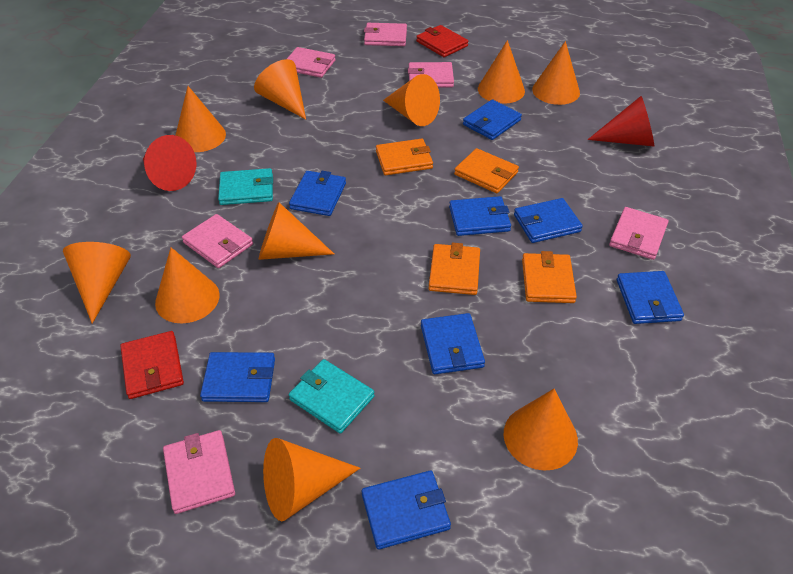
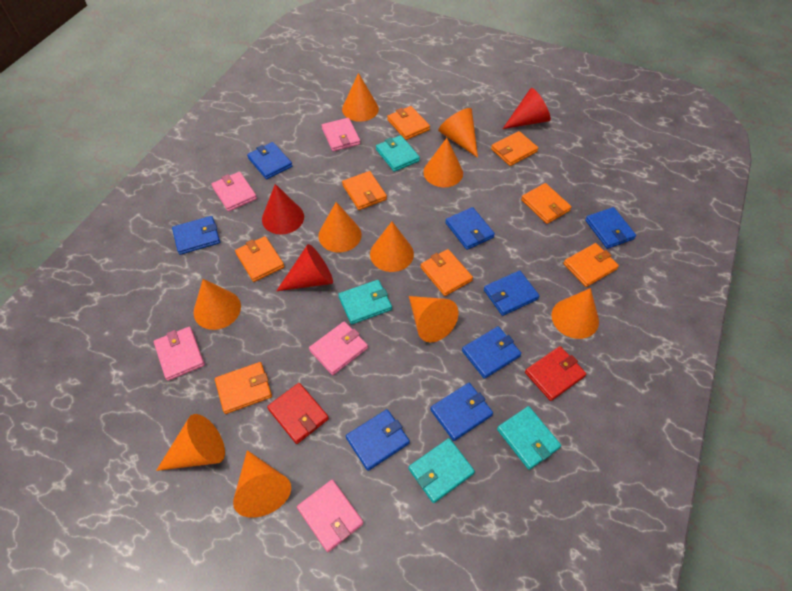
orange wallet: [376,139,433,175] [429,243,480,295] [454,148,519,193] [522,251,577,303] = 4 -> [215,362,272,414] [235,236,284,282] [342,171,387,210] [387,106,430,140] [421,249,473,296] [491,131,538,166] [521,183,572,224] [563,243,619,287] = 8
pink wallet: [163,430,235,514] [182,214,253,268] [287,47,336,78] [364,23,407,46] [408,62,454,87] [609,207,669,260] = 6 -> [154,327,205,381] [211,172,257,212] [297,480,364,552] [309,321,368,375] [322,118,361,152] = 5
red cone: [143,135,197,191] [588,96,654,147] = 2 -> [262,184,304,235] [277,244,333,291] [503,88,551,129] = 3
turquoise wallet: [218,168,273,205] [289,359,375,434] = 2 -> [338,280,392,324] [376,135,420,172] [409,438,475,503] [497,406,561,470] = 4

